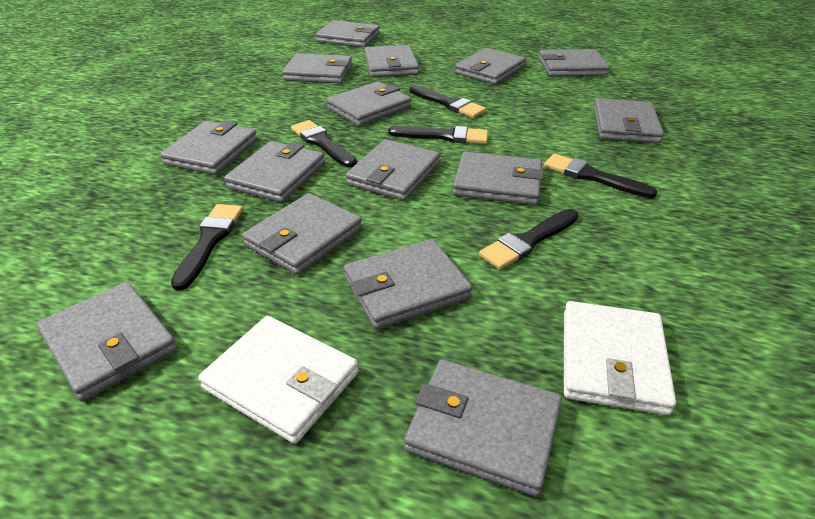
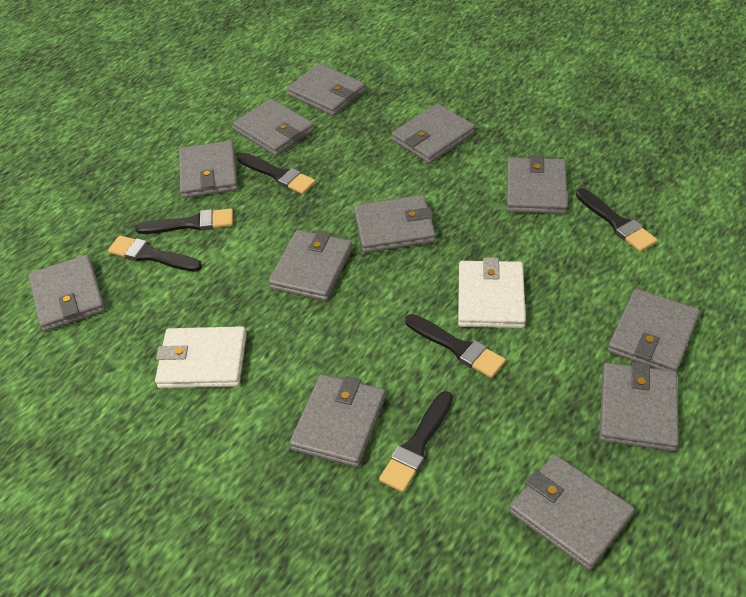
grey wallet: [37,282,177,401] [160,121,257,175] [224,141,325,202] [242,193,362,275] [282,53,352,83] [316,20,380,47] [326,81,412,126] [344,239,472,329] [346,139,440,201] [365,45,419,77] [404,360,562,497] [453,151,544,205] [455,48,526,85] [539,49,609,77] [593,98,664,143] = 15 -> [28,255,105,332] [179,140,238,198] [233,99,314,156] [268,230,353,301] [287,64,366,116] [289,374,386,468] [354,195,436,253] [392,104,475,164] [507,155,568,214] [509,455,635,570] [599,362,679,452] [608,289,700,372] = 12

